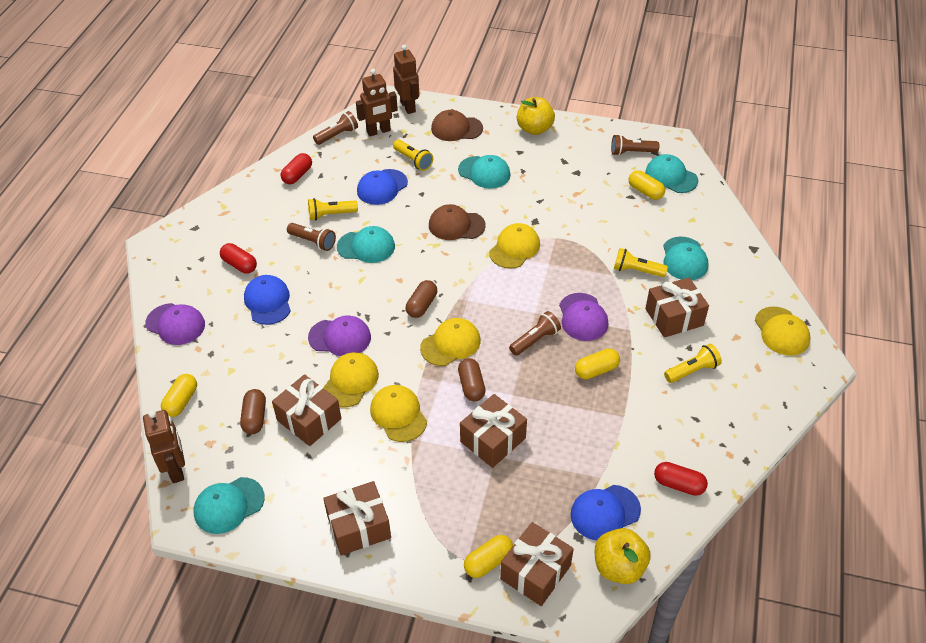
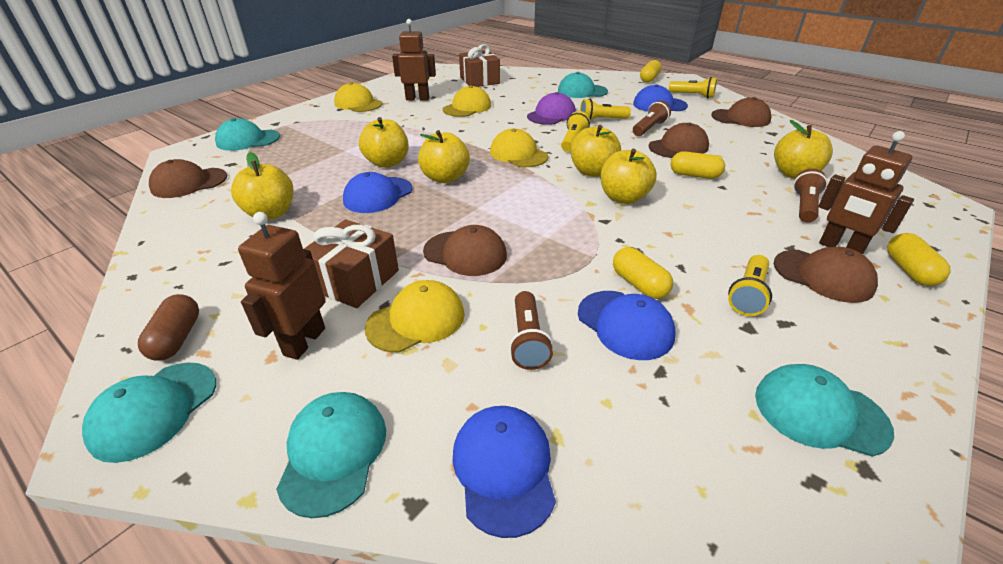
blue cap: [244,275,291,325] [357,169,408,205] [570,485,641,540] = 3 -> [343,172,413,213] [453,406,556,538] [578,291,675,360] [633,84,688,112] = 4
brown cap: [429,204,486,240] [431,110,483,141] = 2 -> [149,159,228,198] [423,225,507,276] [649,123,709,158] [711,97,771,127] [774,247,878,303] = 5
brown capsule: [240,389,266,434] [406,280,437,318] [458,358,485,401] = 3 -> [138,294,199,361] = 1
brown flashlight: [287,223,336,251] [313,111,358,145] [509,311,561,356] [611,134,660,156] = 4 -> [509,291,553,370] [633,101,671,136] [793,169,828,223] = 3
brown gift: [272,374,341,446] [323,481,391,556] [460,394,527,468] [500,522,574,606] [645,277,709,338] = 5 -> [304,219,399,308] [459,44,500,87] = 2
purple cap: [145,303,205,345] [308,315,371,356] [559,293,608,341] = 3 -> [527,92,576,125] = 1
red capsule: [220,243,257,274] [281,153,312,184] [654,462,708,496] = 3 -> none = 0
yellow apple: [517,97,555,135] [595,528,651,584] = 2 -> [231,152,293,220] [359,117,409,168] [418,130,470,183] [570,125,621,177] [601,149,657,204] [774,120,833,179] = 6
yellow cap: [323,352,379,407] [370,385,427,442] [420,318,481,366] [489,223,540,269] [755,306,811,356] = 5 -> [334,82,382,112] [365,280,465,352] [443,85,491,117] [490,129,548,167] = 4

